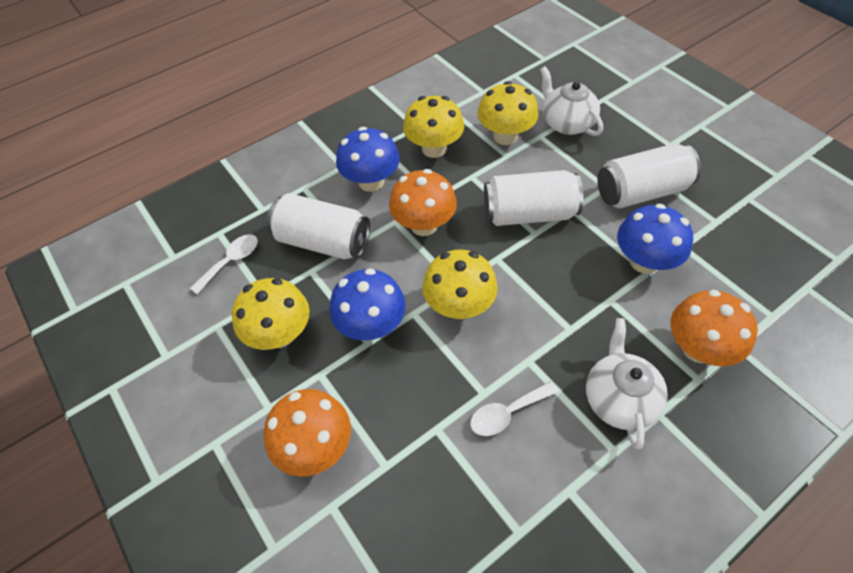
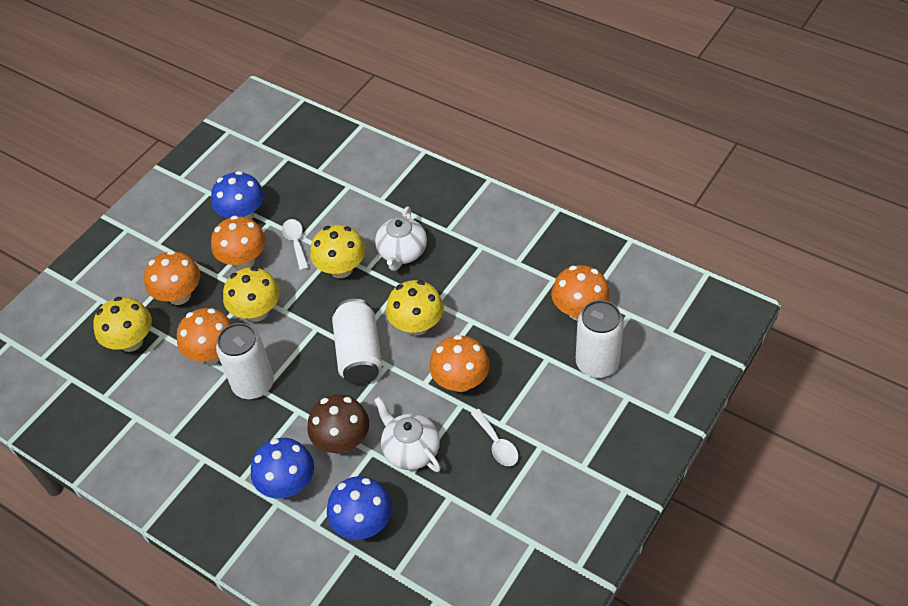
brown mushroom: none = 0 -> [307,395,369,453] = 1
orange mushroom: [264,389,351,477] [389,169,457,236] [671,290,758,366] = 3 -> [144,250,200,305] [177,308,232,363] [211,216,266,269] [429,335,490,392] [551,265,610,320] = 5

